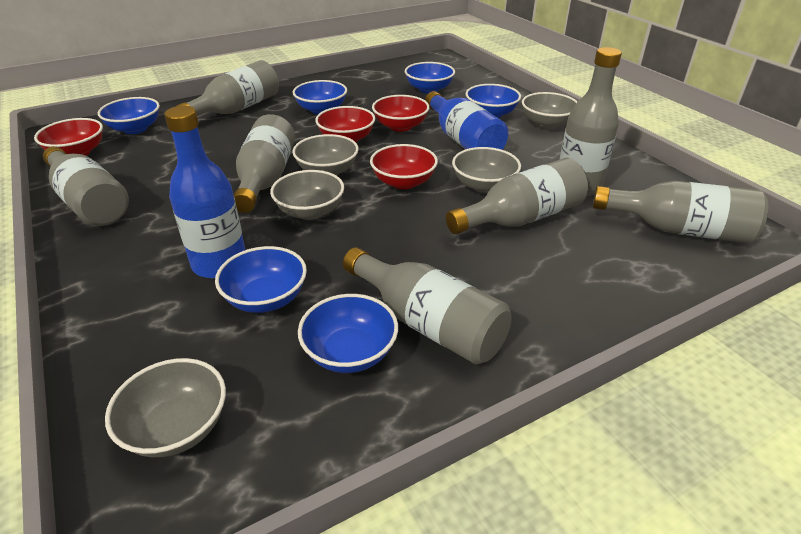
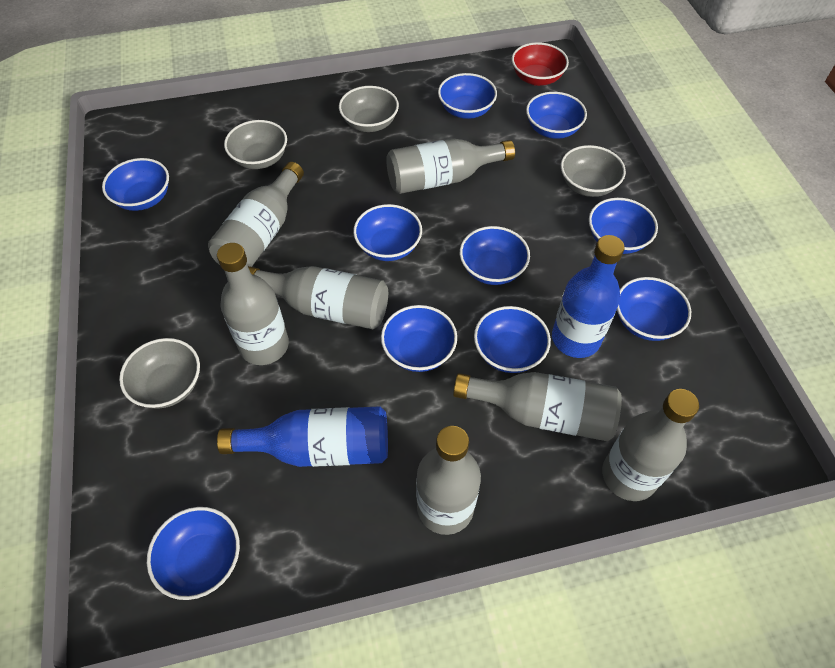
blue bowl: [98,97,160,134] [215,246,307,313] [293,80,347,114] [298,294,398,373] [405,62,455,94] [465,84,521,118] = 6 -> [102,158,169,211] [147,507,240,600] [353,204,422,261] [381,305,457,372] [438,73,497,119] [460,226,530,285] [474,306,551,373] [526,92,587,139] [589,198,658,254] [617,277,691,341] = 10
grey bowl: [105,358,226,457] [270,170,344,220] [292,134,359,176] [452,147,521,193] [522,92,577,129] = 5 -> [119,338,200,409] [224,120,287,169] [339,86,399,132] [561,145,626,197] = 4
red bowl: [34,118,103,156] [315,106,375,142] [370,144,438,189] [372,95,430,132] = 4 -> [512,42,569,86] = 1

